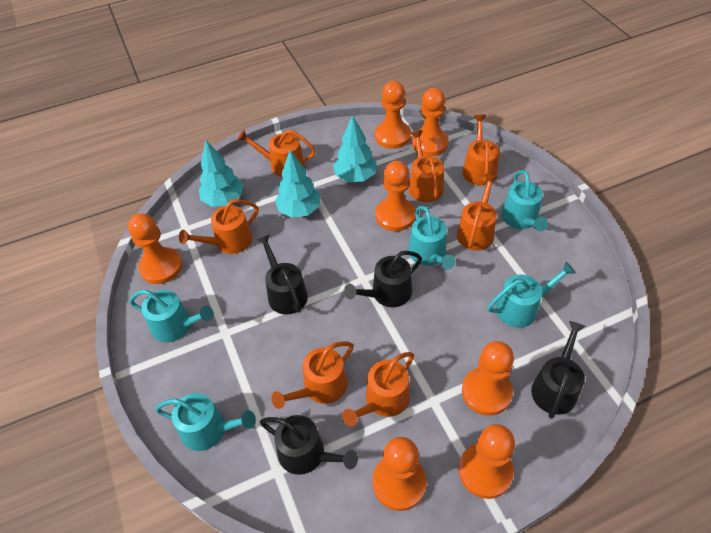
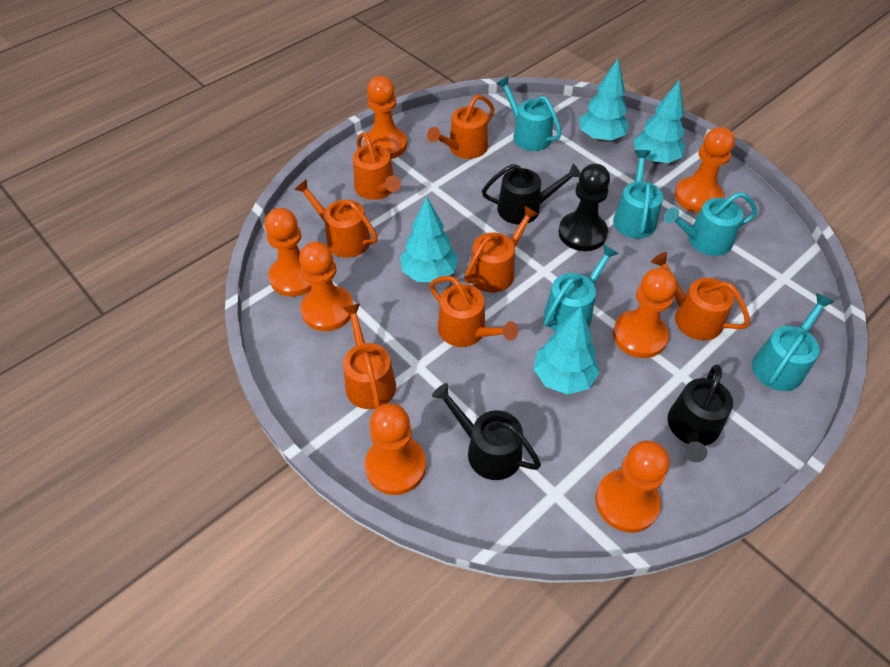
black pawn: none = 0 -> [559,164,610,251] = 1
black watering can: [257,234,308,315] [260,415,358,475] [344,251,422,307] [531,321,586,419] = 4 -> [432,383,541,480] [482,164,580,224] [668,365,733,462] = 3
turquoise tree: [199,140,244,207] [275,150,321,218] [333,115,377,182] = 3 -> [400,197,458,282] [534,307,600,395] [579,59,629,142] [633,80,685,163] = 4

